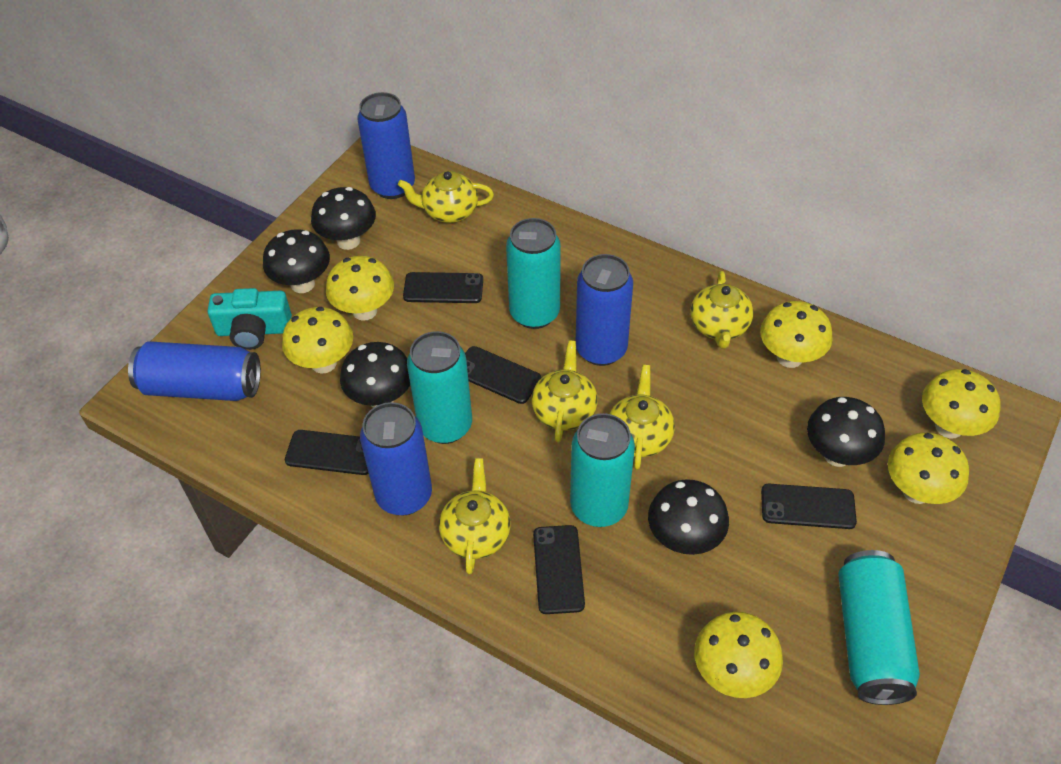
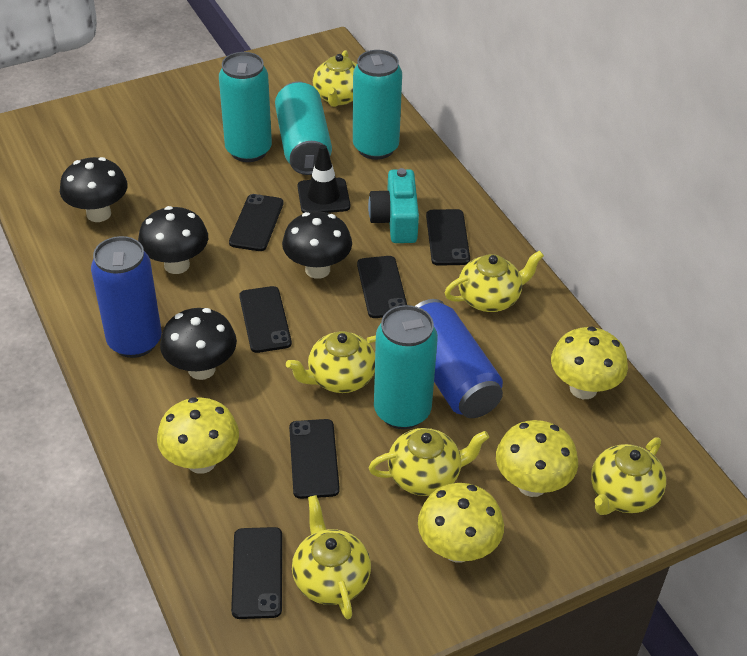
black mushroom: [263,229,330,293] [311,187,376,250] [340,342,410,408] [648,479,729,555] [807,397,885,467] = 5 -> [60,157,128,222] [138,206,208,274] [160,308,237,380] [282,211,352,279] = 4
black phone: [285,430,369,475] [403,272,483,303] [465,346,541,404] [533,525,585,614] [761,484,857,529] = 5 -> [229,194,283,251] [231,527,282,619] [239,286,292,353] [289,419,340,499] [357,256,407,318] [426,209,470,266] = 6
black traffic cone: none = 0 -> [298,145,350,213] = 1
blue can: [128,341,261,401] [357,92,415,199] [360,402,432,516] [576,254,633,366] = 4 -> [91,236,162,358] [415,299,503,418] = 2
yellow mushroom: [282,307,353,373] [326,256,394,321] [694,612,783,698] [760,301,833,368] [888,432,969,504] [922,369,1001,438] = 6 -> [157,397,239,474] [418,483,504,563] [496,420,578,497] [551,326,628,399] = 4
yellow teapot: [398,171,494,223] [439,458,511,575] [532,340,598,443] [609,365,675,470] [690,271,754,349] = 5 -> [286,331,376,393] [292,495,371,619] [313,50,357,107] [369,428,489,496] [445,250,544,312] [591,437,666,515] = 6

